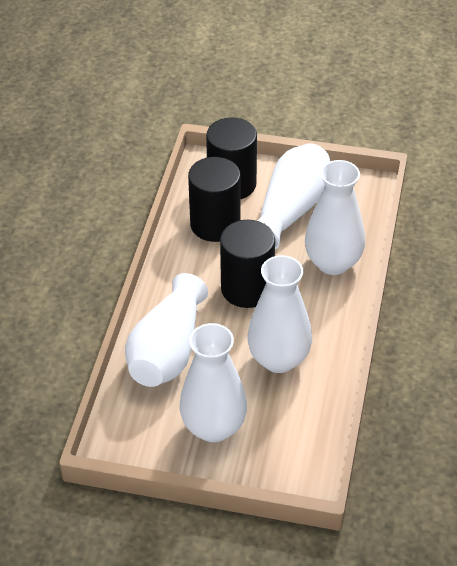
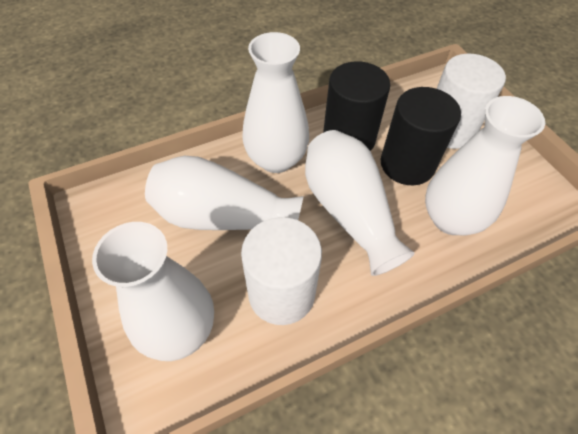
black cylinder: [188,157,241,242] [206,118,257,199] [220,220,275,308] = 3 -> [323,61,390,151] [381,87,461,185] = 2
white cylinder: none = 0 -> [241,217,322,325] [437,54,506,149] = 2

